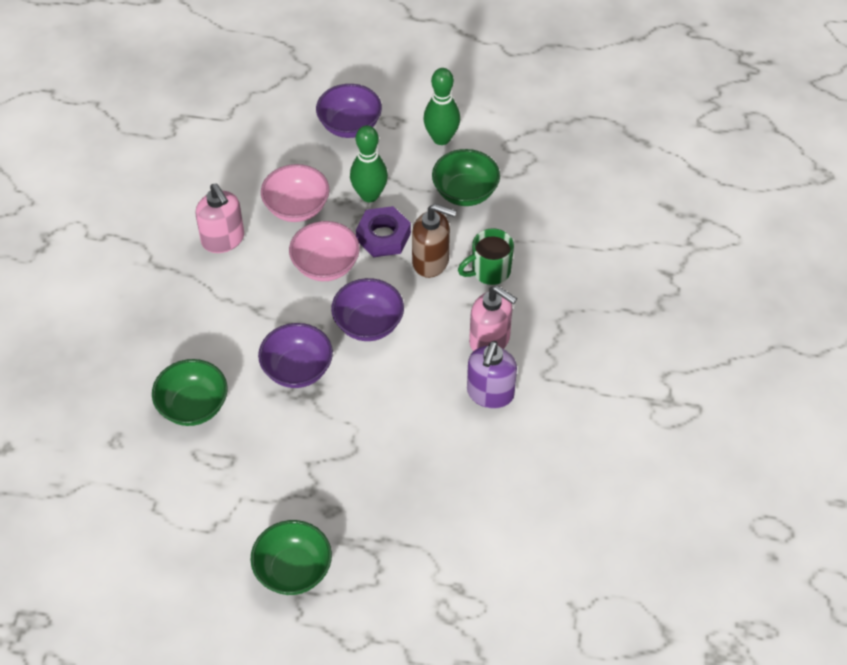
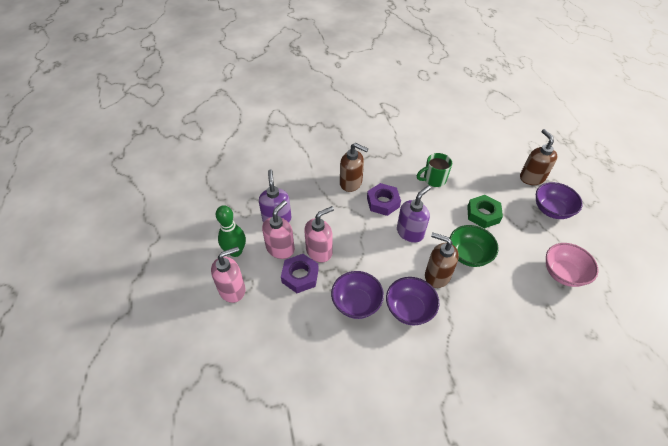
brown soap dispenser: [412,204,456,278] = 1 -> [340,143,368,192] [425,233,459,288] [520,129,558,185] = 3
green bowl: [152,359,227,426] [250,520,332,595] [432,149,500,206] = 3 -> [450,225,499,267] = 1
green bowling pin: [350,125,388,202] [423,68,460,145] = 2 -> [216,205,246,257] = 1
green nut: none = 0 -> [467,195,503,229] = 1
pink bowl: [261,164,330,222] [289,221,360,281] = 2 -> [546,243,598,287] = 1
pink soap dispenser: [195,183,244,253] [469,285,517,351] = 2 -> [211,246,246,303] [262,200,295,259] [304,206,334,263] = 3
purple nut: [356,206,411,257] = 1 -> [281,254,319,293] [367,183,401,216] = 2
purple soap dispenser: [467,341,517,409] = 1 -> [259,169,291,223] [397,186,431,243] = 2

